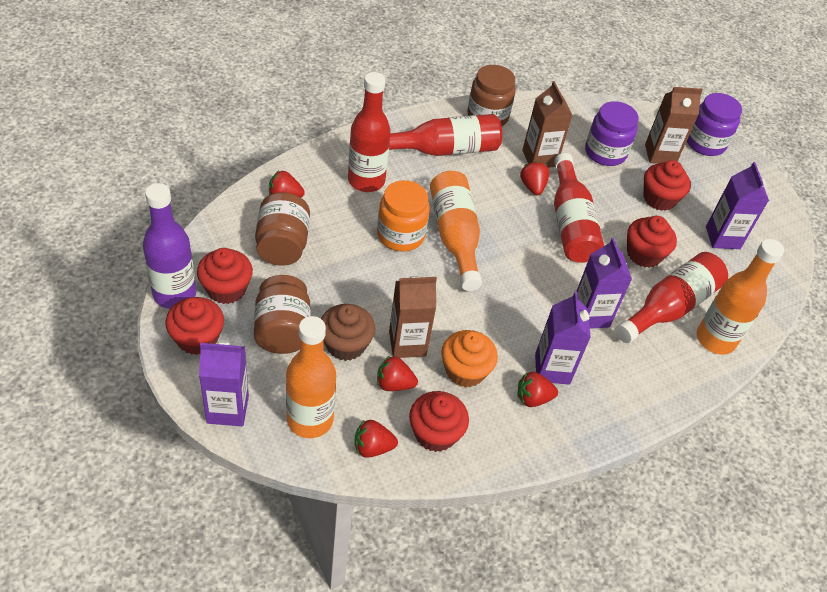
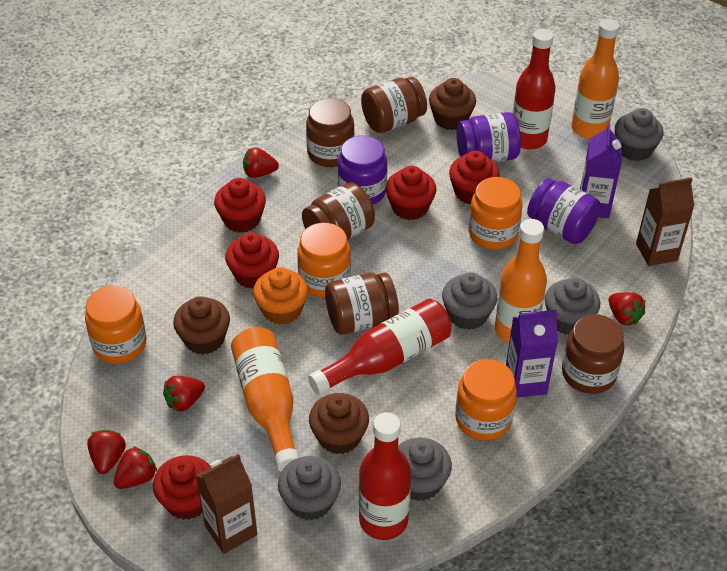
brown carton: [389,276,437,358] [522,81,573,168] [645,87,703,164] = 3 -> [195,454,257,554] [636,177,694,266] = 2
brown cupcake: [321,304,375,361] = 1 -> [173,296,230,355] [309,393,369,454] [429,78,476,130] = 3
brown jar: [254,275,311,354] [255,192,310,266] [467,65,516,126] = 3 -> [302,182,375,240] [306,98,354,167] [325,272,399,335] [361,77,427,133] [562,314,624,394] = 5
grey cupcake: none = 0 -> [278,456,341,520] [398,437,452,501] [442,272,497,330] [545,278,600,335] [615,108,664,161] = 5
orange jar: [377,180,430,252] = 1 -> [85,286,147,364] [297,223,351,298] [455,359,517,441] [469,177,522,250] = 4
purple bottle: [143,183,196,309] = 1 -> none = 0
purple carton: [199,341,249,426] [535,292,591,385] [576,238,632,329] [706,162,769,249] = 4 -> [506,310,558,398] [580,123,622,218] = 2
purple jar: [585,101,639,166] [687,93,742,156] = 2 -> [338,136,387,205] [456,112,521,162] [527,178,601,244] = 3
red bottle: [348,72,391,192] [389,114,502,156] [554,153,604,263] [615,252,728,343] = 4 -> [308,299,452,395] [359,412,411,540] [513,29,556,150] = 3

